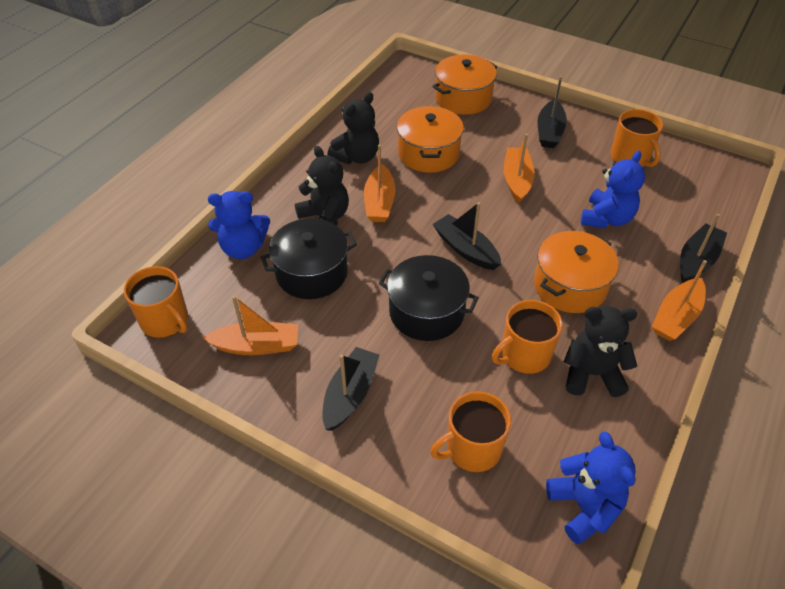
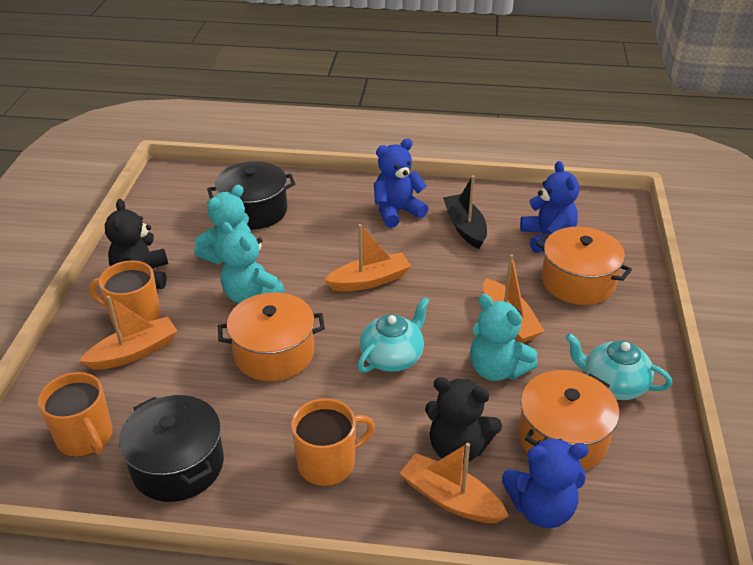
black boat: [322,347,380,431] [433,202,501,270] [538,76,567,148] [680,214,727,283] = 4 -> [443,175,487,249] = 1
black teddy bear: [295,146,349,226] [327,92,379,164] [564,306,637,397] = 3 -> [105,199,168,289] [425,377,502,464] = 2
orange mug: [124,266,188,338] [430,391,511,472] [492,300,563,374] [611,109,663,167] = 4 -> [38,372,112,457] [89,260,161,330] [291,398,375,486] = 3
turquoise teapot: none = 0 -> [357,297,430,373] [565,333,672,400] = 2
turquoise teddy bear: none = 0 -> [194,185,251,264] [220,222,285,304] [470,294,538,381] = 3

